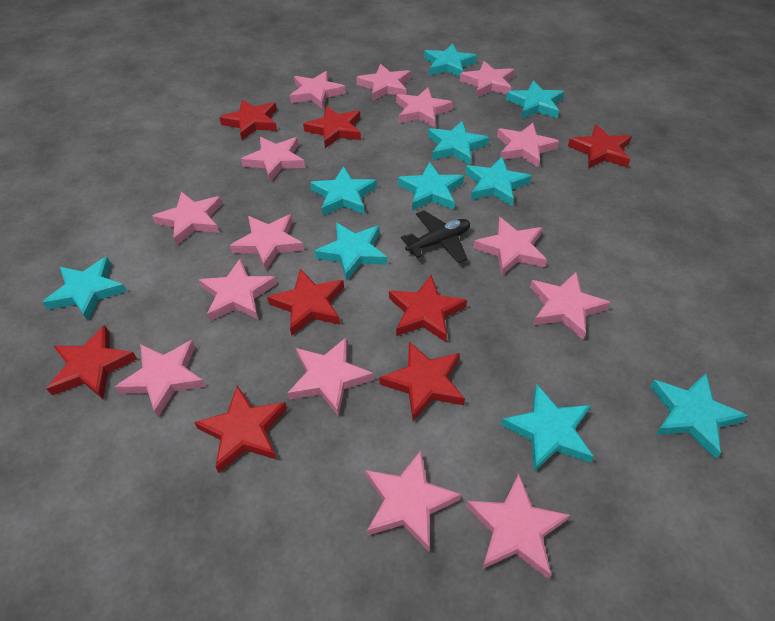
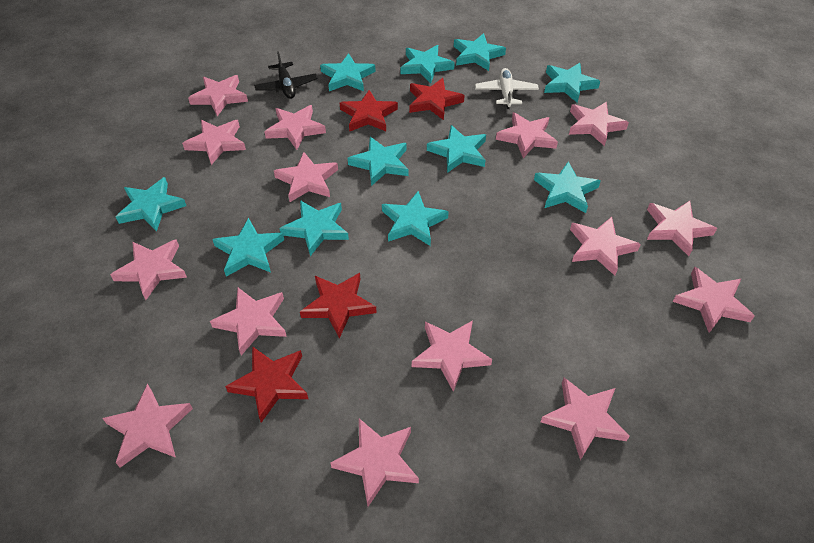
red star: [46,325,137,399] [194,385,287,473] [219,99,277,140] [267,269,344,335] [303,106,361,148] [379,342,465,421] [389,275,467,342] [568,124,632,169] = 8 -> [225,346,308,423] [300,273,377,338] [340,90,398,132] [409,78,465,120] = 4
turquoise star: [42,257,127,321] [310,166,377,216] [314,222,387,281] [398,162,464,211] [424,43,477,77] [428,121,489,165] [465,157,532,206] [501,384,594,472] [506,80,565,119] [650,373,748,459] = 10 -> [116,177,186,231] [212,218,284,277] [279,200,349,256] [320,53,376,91] [348,137,409,186] [382,191,449,246] [400,45,455,83] [427,125,486,173] [454,33,506,71] [534,161,601,213] [544,63,600,103] = 11
white plane: none = 0 -> [475,68,539,109] = 1

